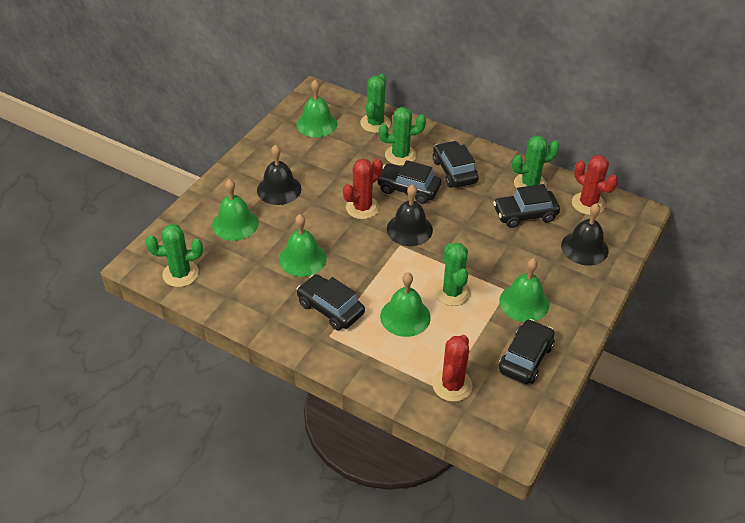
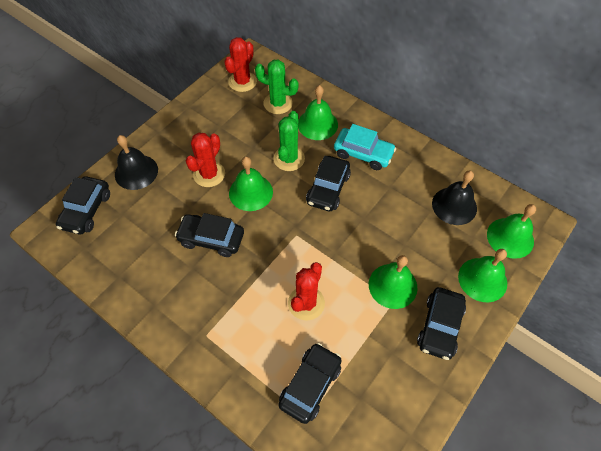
black bell: [257,144,301,205] [387,184,433,246] [561,203,608,265] = 3 -> [115,135,158,190] [432,171,477,225] = 2
green cactus: [146,224,203,287] [360,74,391,133] [378,107,426,166] [434,243,471,306] [512,135,560,188] = 5 -> [255,59,299,114] [273,111,305,171] = 2
turquoise car: none = 0 -> [334,124,396,170] = 1

